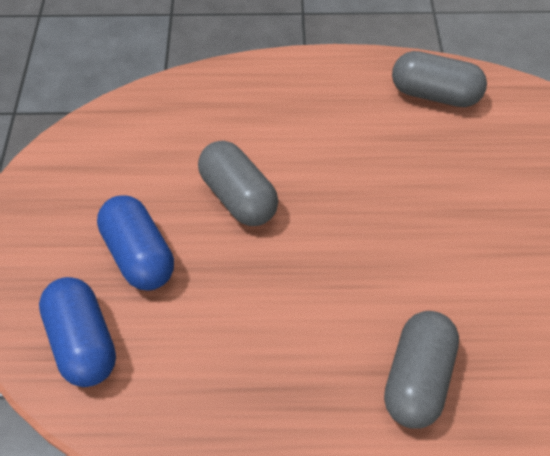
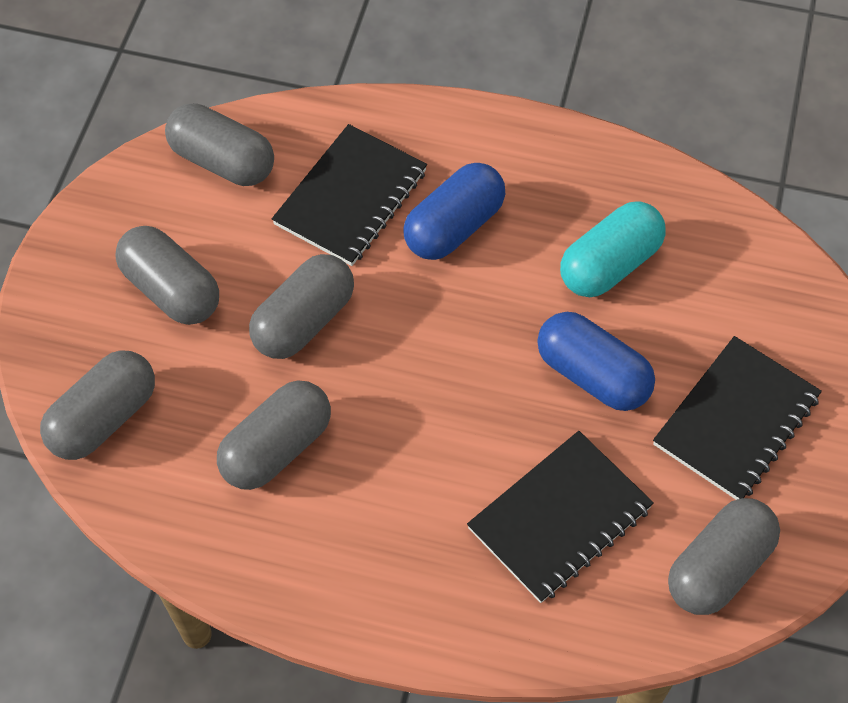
black notebook: none = 0 -> [272,124,427,266] [467,431,654,603] [653,336,822,500] = 3
grey capsule: [198,141,278,226] [384,311,459,429] [392,51,487,107] = 3 -> [40,350,155,460] [115,226,219,325] [165,103,274,186] [217,380,331,490] [249,254,354,359] [668,498,780,615] = 6
turquoise capsule: none = 0 -> [560,201,666,297] = 1

